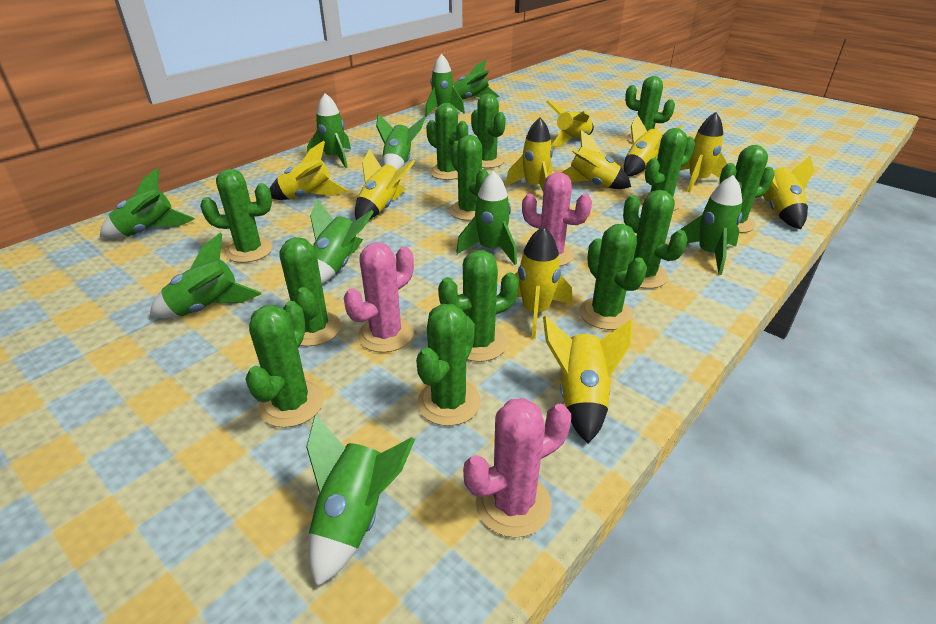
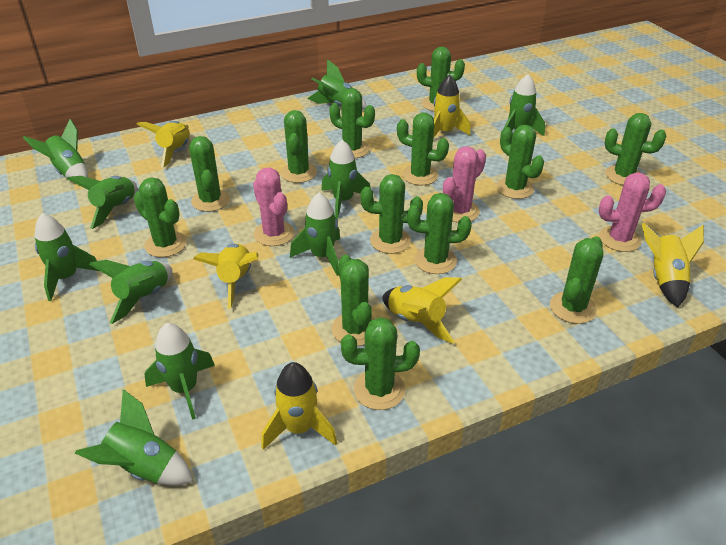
yellow rocket: [270,141,348,200] [355,149,416,220] [505,117,553,191] [515,226,572,339] [543,316,632,443] [547,101,594,147] [561,130,631,189] [624,114,683,176] [680,112,727,192] [763,156,814,229] = 10 -> [137,121,190,168] [193,244,258,309] [261,362,337,450] [382,277,462,344] [433,75,471,138] [642,223,704,307] = 6

